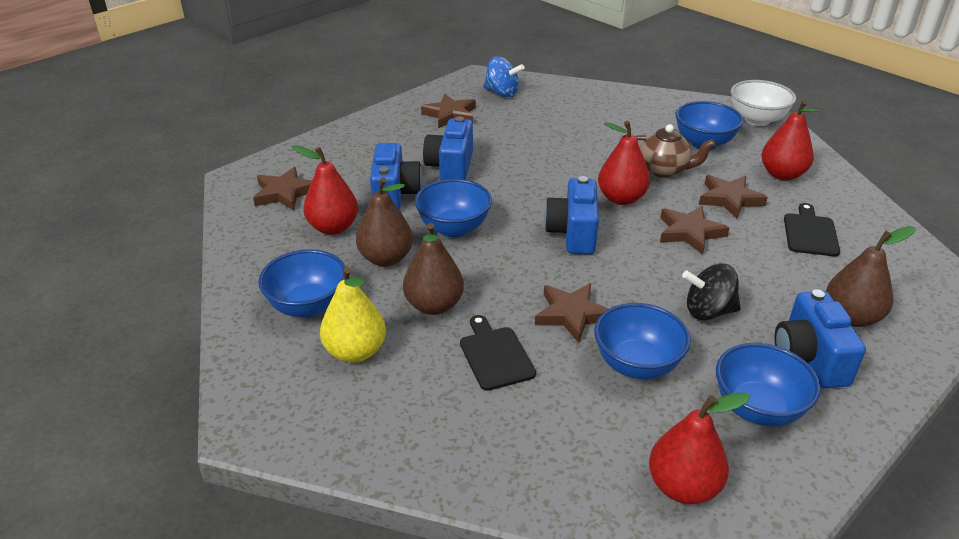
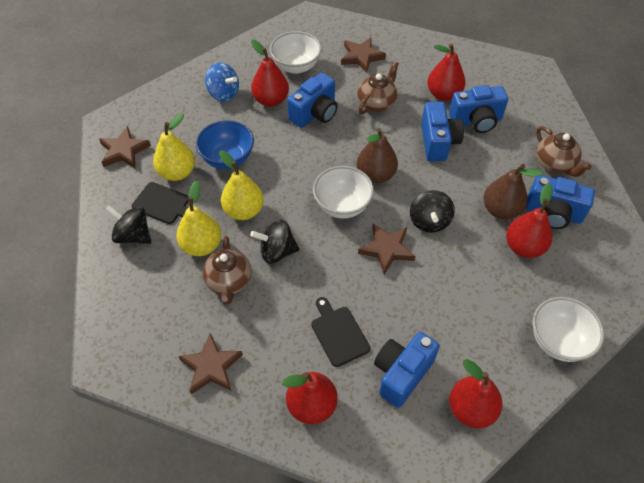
black spinning top: [682,263,741,320] = 1 -> [105,206,151,244] [250,220,299,264] [410,190,455,233] = 3
blue bowl: [258,249,346,318] [415,179,492,237] [594,303,691,379] [676,101,743,150] [716,343,821,427] = 5 -> [196,120,254,169] = 1
blue camera: [370,143,422,210] [423,116,473,180] [544,176,599,254] [774,289,866,388] = 4 -> [287,73,338,128] [374,332,440,408] [421,102,464,161] [449,85,508,133] [526,175,595,229] = 5
brown pear: [356,177,413,266] [403,223,464,315] [826,226,915,327] = 3 -> [357,128,398,183] [484,164,543,219] = 2
brown star: [253,167,312,211] [421,94,476,128] [535,283,609,343] [660,206,729,255] [699,175,768,219] = 5 -> [99,126,151,168] [178,333,243,394] [341,37,386,73] [358,223,416,274] = 4
brown teapot: [635,124,716,178] = 1 -> [203,236,252,305] [357,61,399,114] [536,126,591,177] = 3
red pear: [292,145,358,235] [598,121,650,205] [649,392,750,504] [761,100,819,181] = 4 -> [251,39,289,107] [282,372,338,424] [427,43,465,101] [449,359,503,428] [506,183,553,258] = 5
white bowl: [731,80,796,126] = 1 -> [270,31,322,74] [313,166,374,219] [533,297,604,362] = 3
yellow pear: [320,267,386,363] = 1 -> [153,113,195,181] [176,181,222,256] [219,150,264,220] = 3

